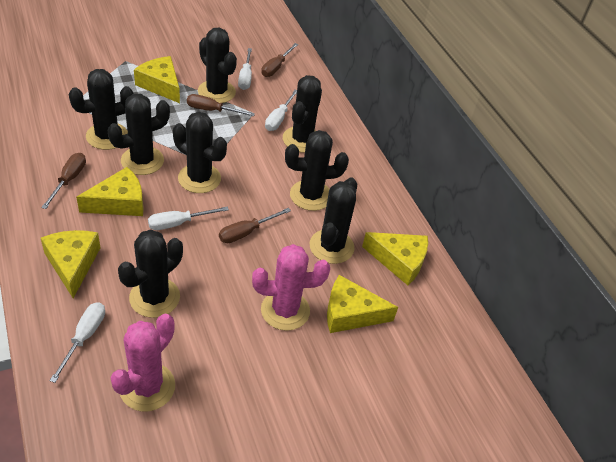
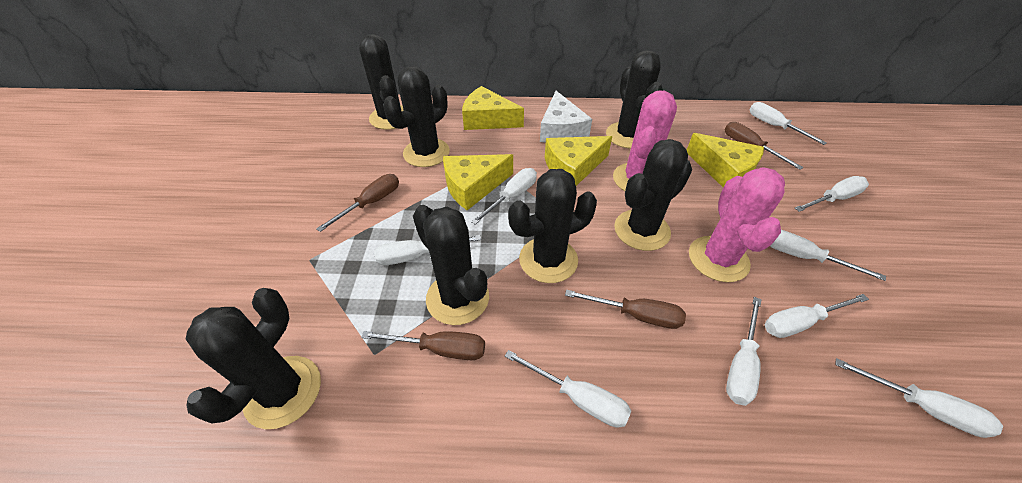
black cactus: [69,69,134,150] [107,94,170,175] [118,230,183,318] [173,112,227,193] [198,28,237,103] [283,75,322,153] [285,130,349,211] [310,177,357,264] = 8 -> [186,288,321,429] [359,34,404,130] [383,66,450,167] [413,205,489,325] [508,169,597,283] [606,50,663,149] [614,139,692,251] = 7
white cheese: none = 0 -> [540,91,592,143] = 1
white screwdriver: [50,302,105,383] [148,206,229,230] [238,48,252,90] [265,89,297,131] = 4 -> [374,235,481,265] [471,168,537,225] [505,350,631,428] [726,297,762,406] [750,102,827,145] [765,294,869,338] [770,230,886,281] [795,176,869,212] [835,358,1003,438] = 9
yellow cheese: [41,230,101,298] [76,167,144,216] [134,56,180,103] [327,275,398,333] [362,232,428,285] = 5 -> [443,154,513,210] [462,86,524,130] [545,136,612,186] [687,133,764,187] = 4

